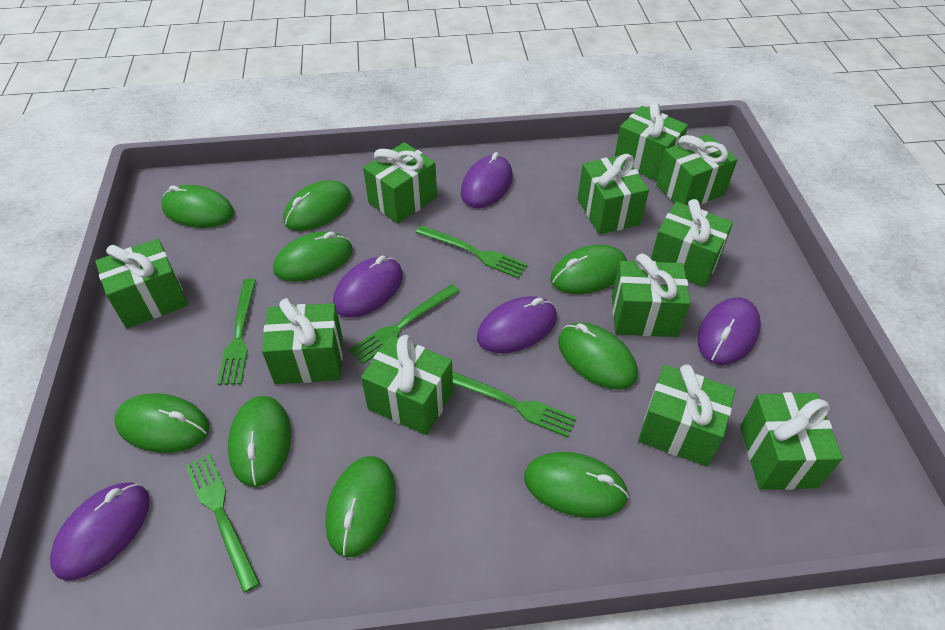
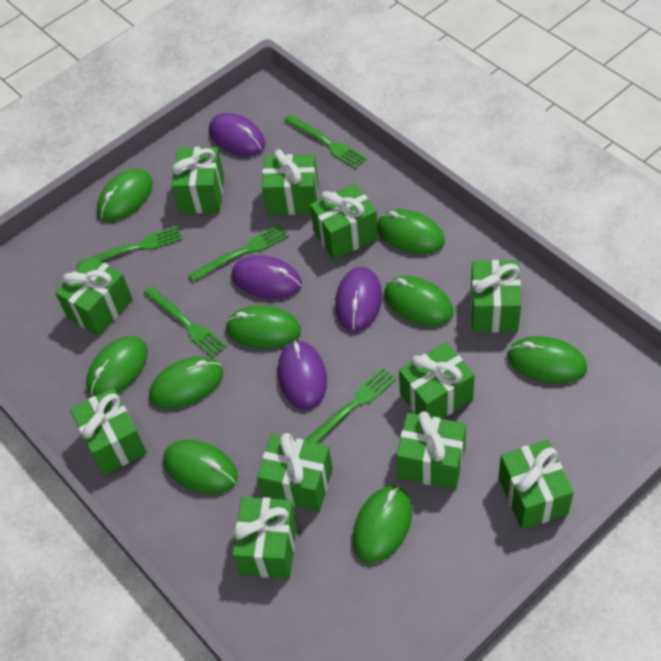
purple mouse: [50,483,150,581] [333,256,403,318] [461,152,513,208] [477,296,557,353] [697,297,761,365] = 5 -> [209,113,265,156] [232,255,302,299] [278,340,327,409] [335,267,382,332] = 4

